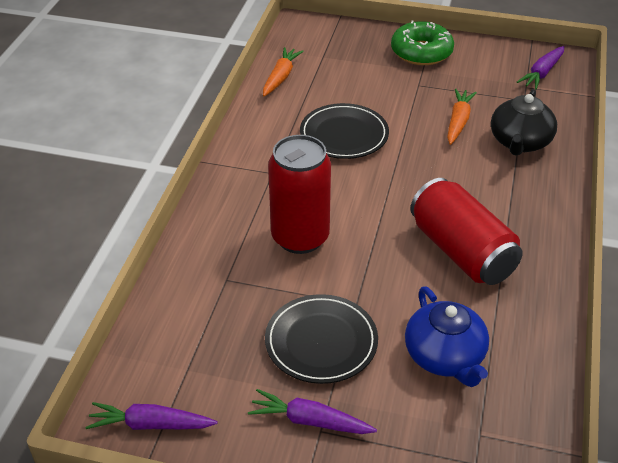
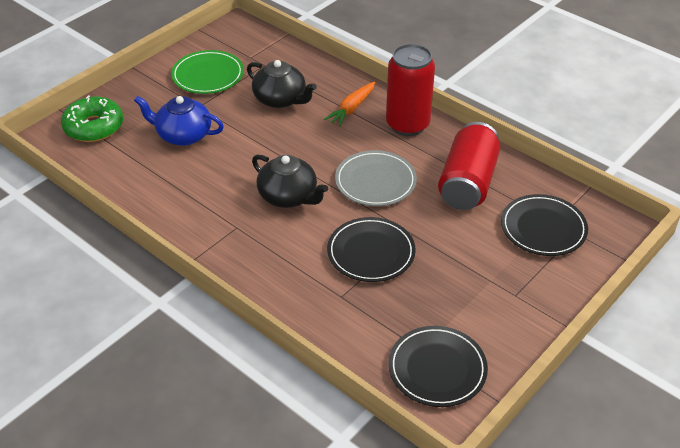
black plate: [265,294,378,384] [300,103,389,159] = 2 -> [327,217,416,282] [389,326,488,407] [501,194,588,256] = 3
black teapot: [491,89,557,156] = 1 -> [247,60,317,108] [252,155,328,208] = 2
green plate: none = 0 -> [171,50,244,94] = 1
grey plate: none = 0 -> [335,150,417,206] = 1
orange carrot: [263,47,304,96] [447,89,477,145] = 2 -> [324,82,375,126] = 1
purple carrot: [85,402,217,430] [248,389,377,434] [517,46,564,90] = 3 -> none = 0

